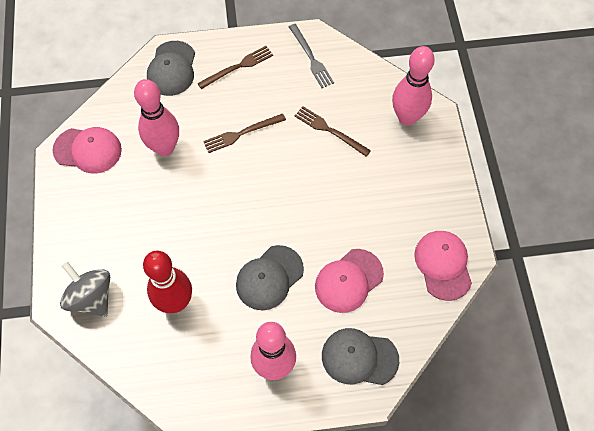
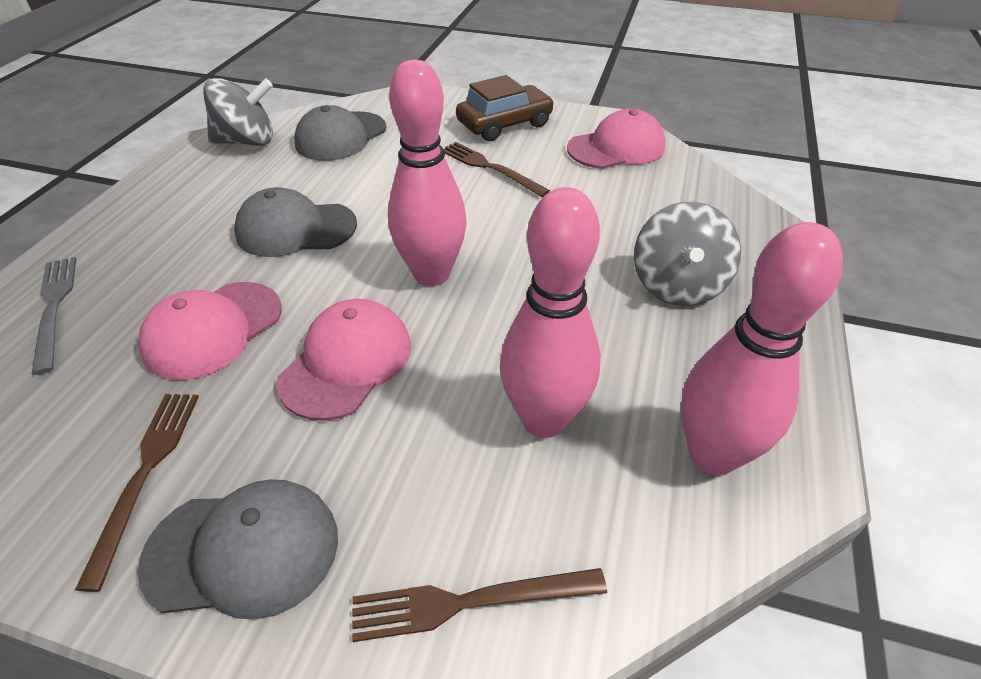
brown car: none = 0 -> [456,75,554,141] = 1
grey spinning top: [60,262,110,317] = 1 -> [203,78,273,146] [634,202,741,306] = 2
red bowling pin: [143,251,192,313] = 1 -> none = 0

